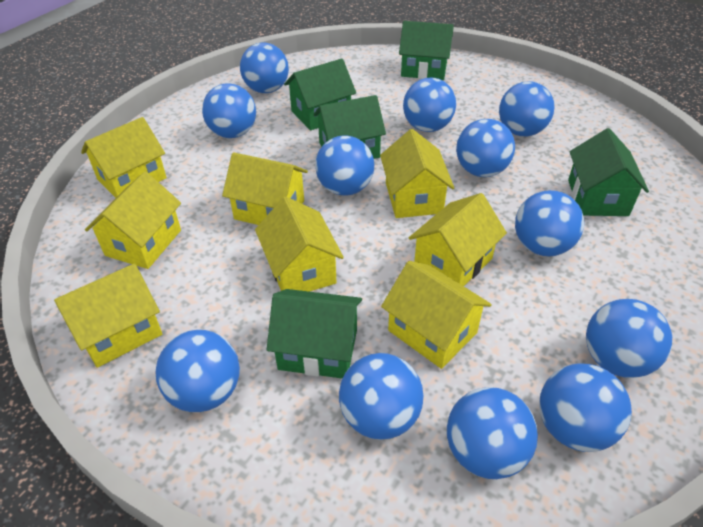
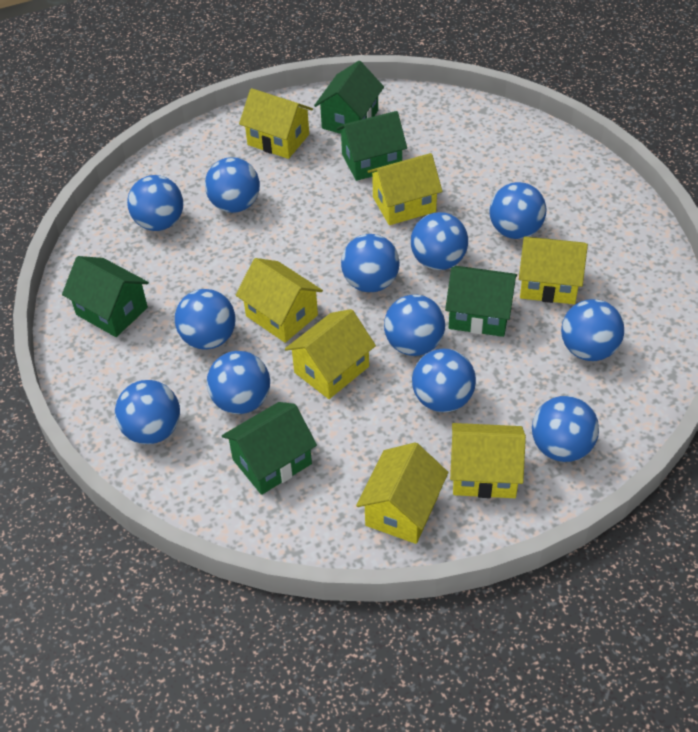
yellow house: [54,264,162,368] [81,117,167,198] [85,172,181,269] [222,152,308,225] [255,197,344,292] [380,129,454,218] [381,261,492,369] [409,193,507,286] = 8 -> [236,258,323,343] [239,88,313,159] [285,309,376,399] [356,442,448,544] [367,153,442,225] [450,423,526,498] [519,237,588,304] = 7

